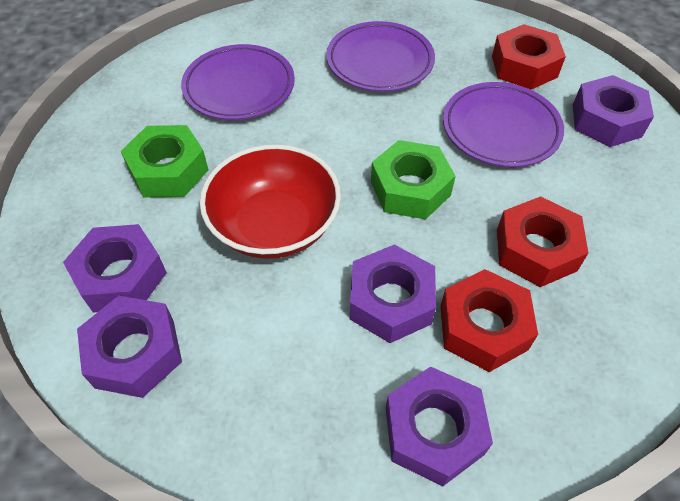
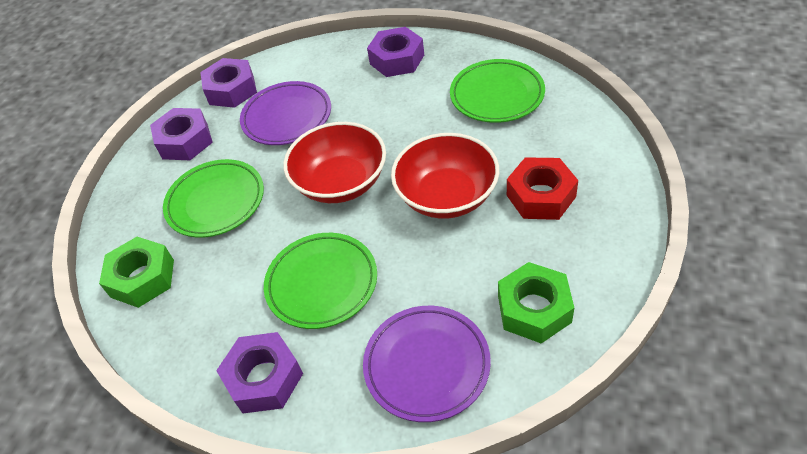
green plate: none = 0 -> [163,159,264,238] [264,233,377,329] [450,59,545,123] = 3
purple nut: [63,224,167,313] [77,296,182,398] [350,245,436,343] [386,367,493,486] [573,75,654,147] = 5 -> [150,108,213,160] [200,58,257,108] [216,332,303,413] [367,27,424,77] = 4
purple plate: [181,44,295,120] [326,21,435,92] [443,82,564,167] = 3 -> [240,81,331,145] [363,306,491,422] = 2
red bowl: [200,144,341,259] = 1 -> [283,122,386,203] [391,133,499,219] = 2
red nut: [440,269,538,372] [492,24,566,90] [497,196,588,287] = 3 -> [507,157,578,220] = 1

